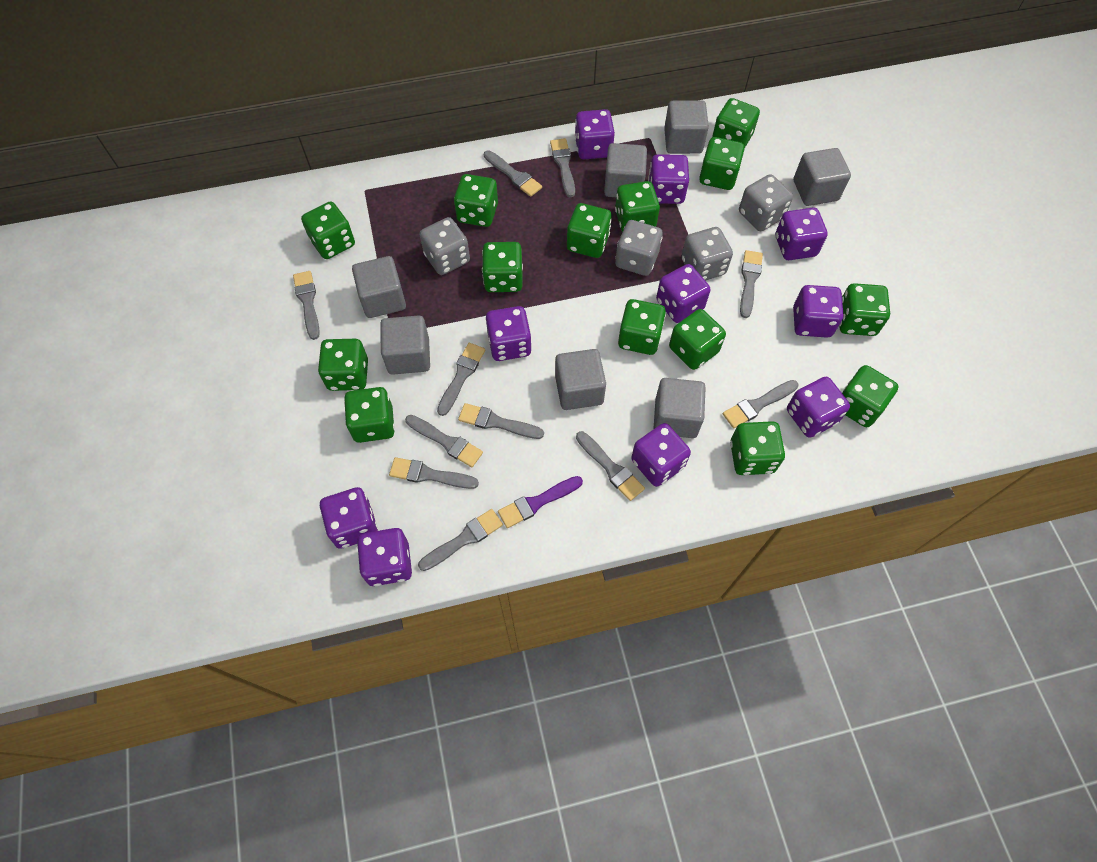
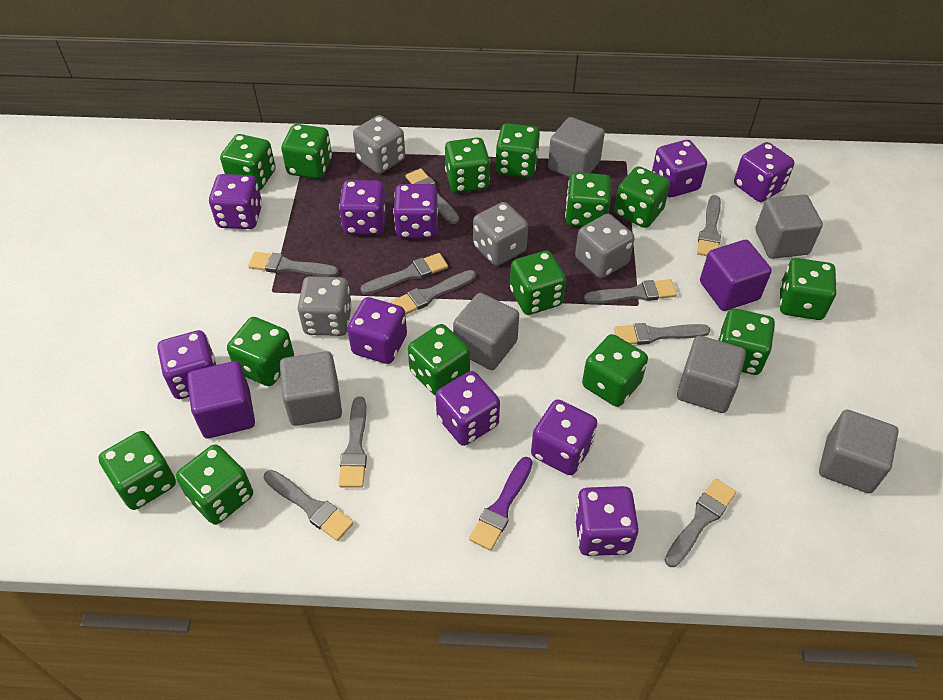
grey brush: [293,271,320,340] [389,457,479,489] [405,415,483,467] [418,509,503,571] [437,343,485,416] [458,403,544,439] [484,150,542,197] [550,138,575,197] [576,431,645,501] [723,380,798,428] [740,250,763,318] = 11 -> [248,252,338,277] [264,470,354,541] [339,397,367,488] [360,253,448,295] [391,270,476,315] [405,168,459,224] [584,279,677,304] [614,323,710,345] [665,479,736,567] [697,195,721,256] = 10
grey cube: [352,256,406,318] [380,315,430,375] [555,349,606,410] [604,143,647,197] [653,378,706,438] [664,100,709,154] [793,148,851,206] = 7 -> [280,351,342,426] [453,293,519,370] [548,117,605,178] [677,336,746,413] [755,195,823,259] [819,410,899,493] = 6
purple cube: none = 0 -> [187,361,255,438] [700,240,772,311] = 2

